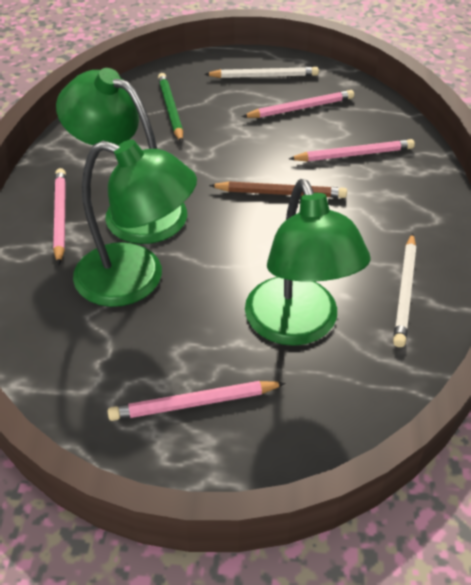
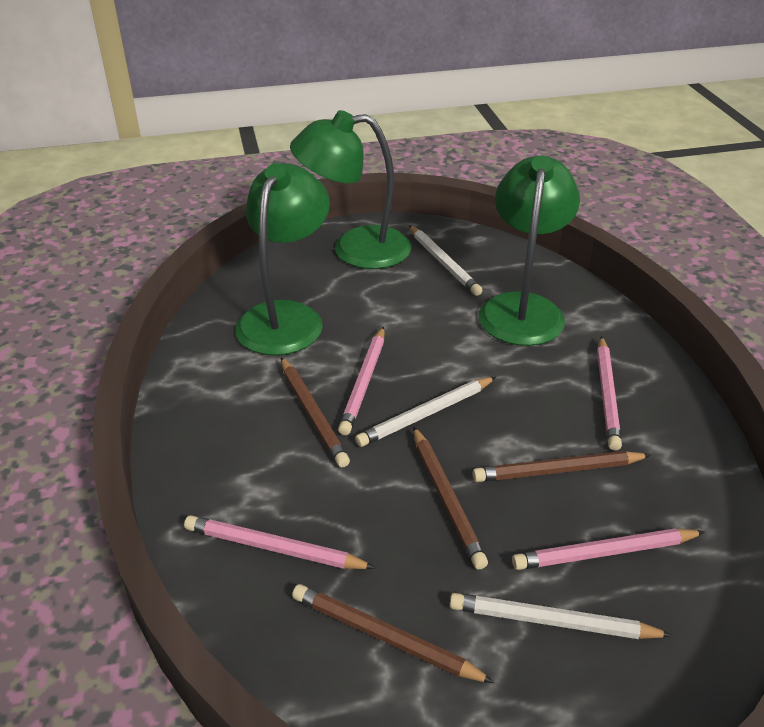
brown pencil: [209,182,347,198] = 1 -> [281,357,350,467] [292,584,495,683] [413,426,488,569] [473,451,651,482] = 4
green pencil: [158,73,183,142] = 1 -> none = 0
white pencil: [204,67,319,78] [393,233,416,347] = 2 -> [355,377,496,447] [409,225,483,296] [450,593,673,639] = 3

